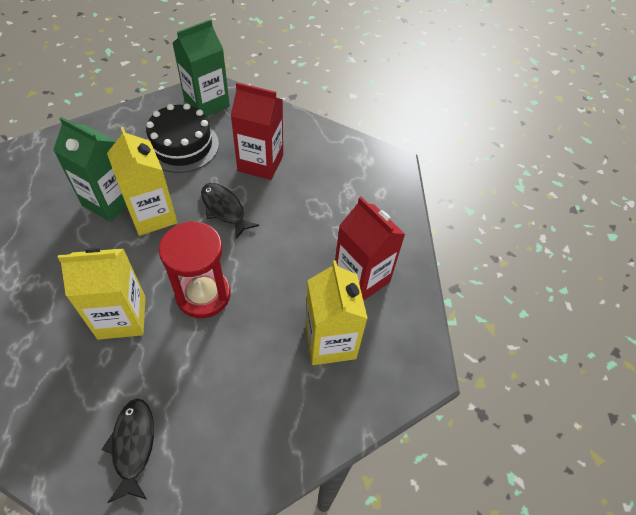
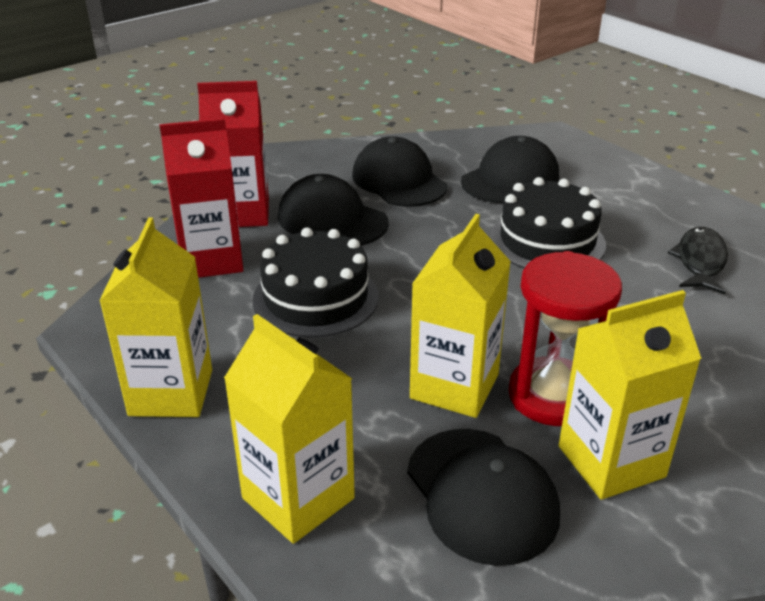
black cake: [146,103,219,173] = 1 -> [252,227,379,338] [490,177,606,268] = 2
black cap: none = 0 -> [278,174,389,246] [352,136,447,207] [407,429,560,566] [461,136,559,203] = 4
black fish: [102,399,154,503] [201,183,259,239] = 2 -> [668,227,728,294] = 1
green carton: [53,117,127,222] [173,19,230,117] = 2 -> none = 0
yellow carton: [58,247,146,340] [107,127,178,236] [305,260,368,365] = 3 -> [99,217,212,417] [224,314,355,544] [410,214,511,418] [559,290,702,500] = 4

